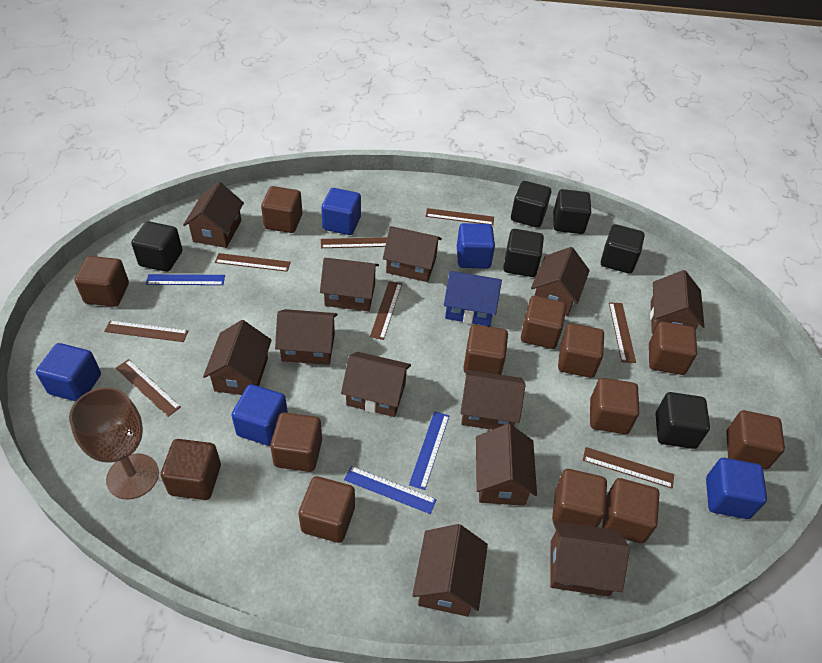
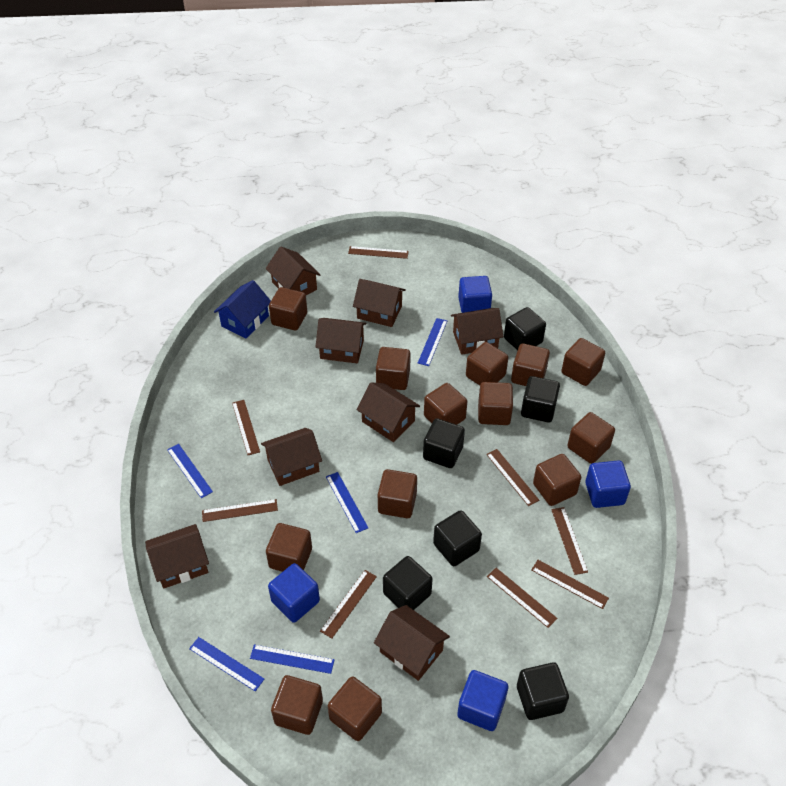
blue cube: [36,343,101,401] [231,384,288,446] [321,188,361,235] [457,223,495,269] [706,458,767,519] = 5 -> [268,563,320,623] [457,670,508,731] [458,276,492,313] [585,460,631,508] = 4
blue ruler: [146,274,225,285] [344,466,437,514] [409,411,449,490] = 3 -> [167,444,213,498] [189,637,264,691] [250,644,335,674] [326,472,368,533] [418,318,447,366] = 5
brown goblet: [69,387,159,500] = 1 -> none = 0
brown house: [183,182,244,248] [203,320,272,395] [275,309,338,365] [320,258,379,311] [341,352,411,417] [383,226,442,282] [412,524,488,617] [460,370,526,430] [476,424,537,506] [531,247,590,316] [550,521,630,597] [650,270,705,334] = 12 -> [145,524,209,589] [261,428,322,486] [266,247,321,295] [315,318,366,363] [353,279,406,327] [356,382,420,442] [374,605,450,681] [451,308,503,355] = 8

